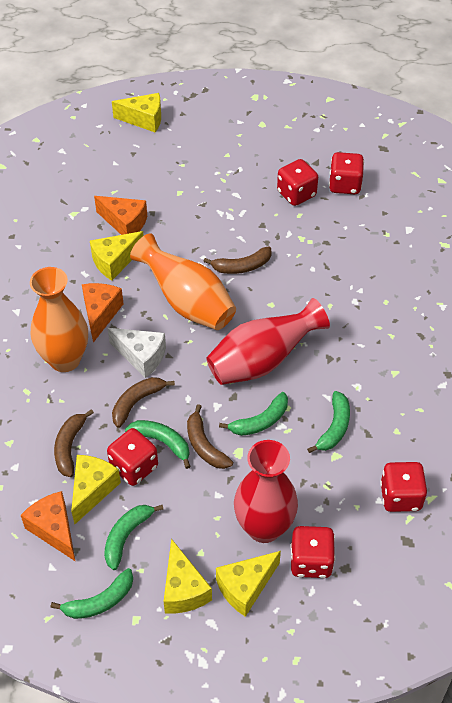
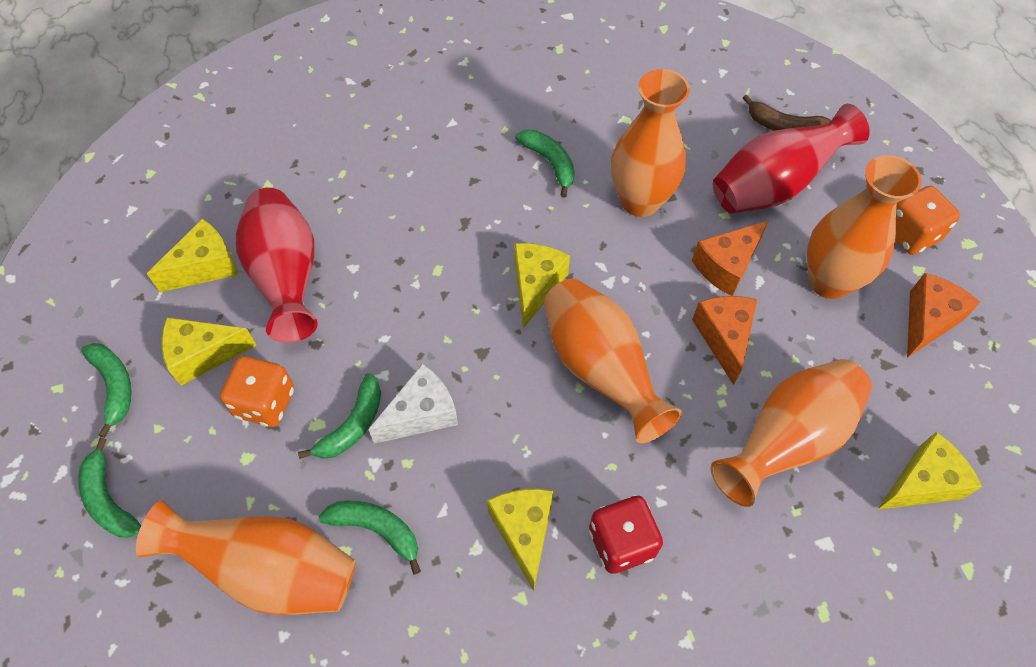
brown banana: [54,409,94,477] [112,377,175,428] [187,404,233,469] [203,246,272,274] = 4 -> [743,95,831,131] = 1
orange dice: none = 0 -> [220,356,294,427] [895,186,960,255] = 2
orange vase: [30,267,88,372] [130,234,236,330] = 2 -> [136,500,356,615] [544,279,682,443] [611,69,690,217] [710,359,872,507] [807,155,922,299] = 5
red dice: [107,428,158,486] [277,159,318,206] [290,526,335,578] [329,152,364,194] [380,462,427,512] = 5 -> [589,496,663,574] = 1

